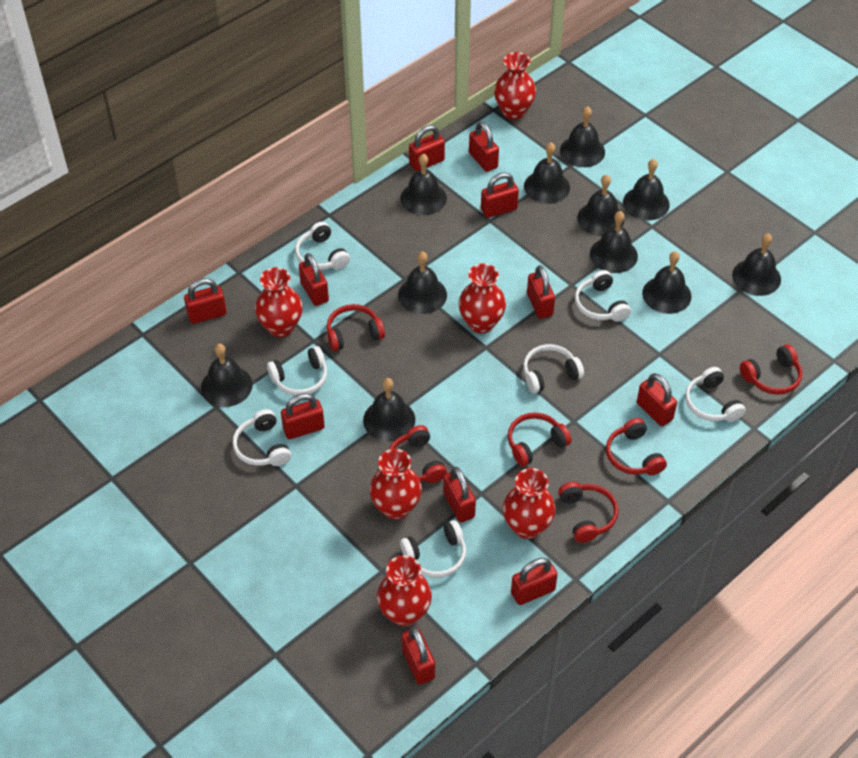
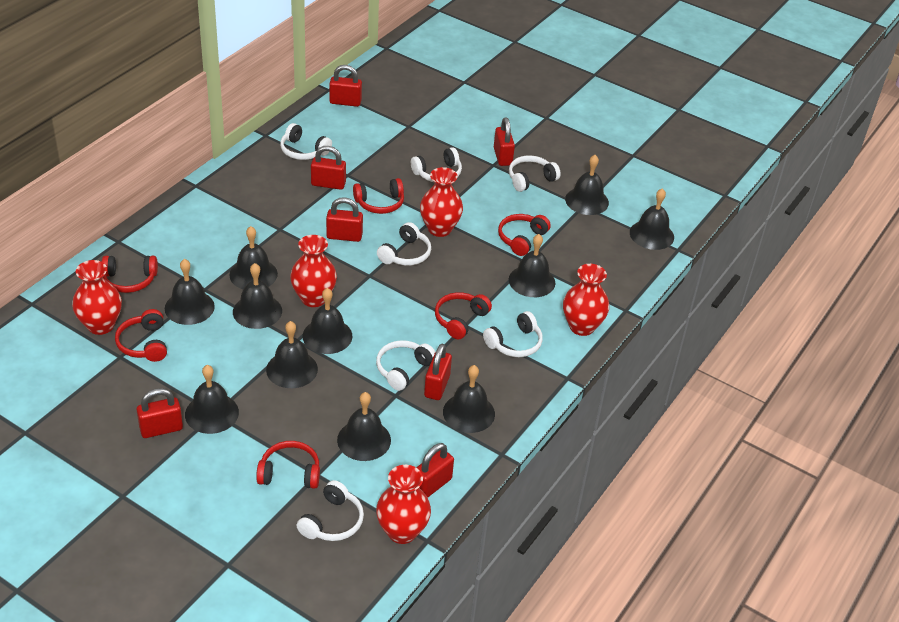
red padlock: [184,278,227,324] [281,393,325,439] [299,253,329,306] [401,627,435,685] [409,125,445,171] [443,467,476,522] [469,121,499,172] [481,172,519,218] [511,558,558,605] [527,265,555,319] [637,373,677,426] = 11 -> [137,388,183,438] [311,146,346,190] [326,197,363,242] [329,65,362,107] [416,443,454,497] [424,344,452,400] [494,117,515,166] = 7
red vase: [255,267,303,337] [369,449,422,520] [377,555,432,626] [458,263,506,334] [494,52,536,120] [503,468,556,539] = 6 -> [72,260,122,335] [290,235,337,307] [376,465,431,544] [420,167,463,237] [563,264,609,336] = 5

